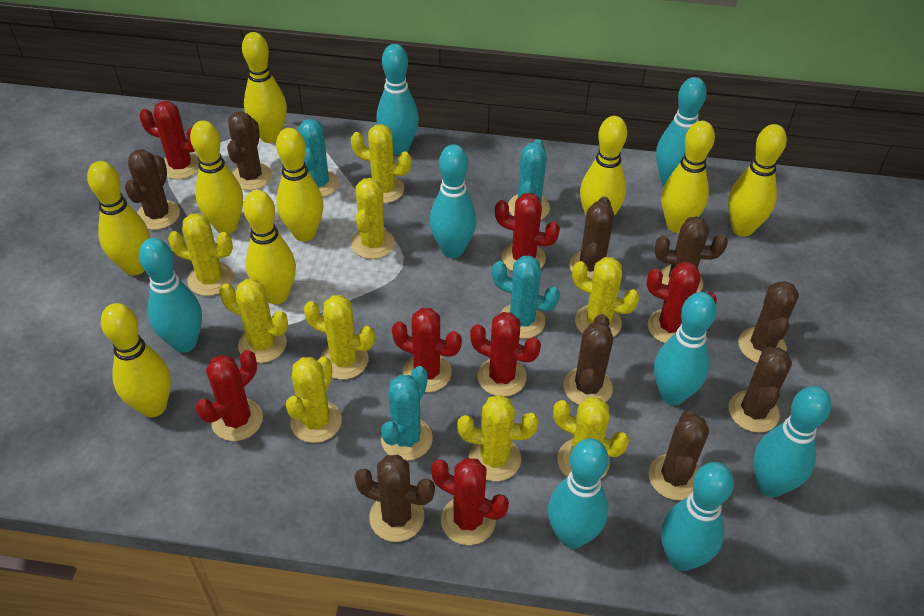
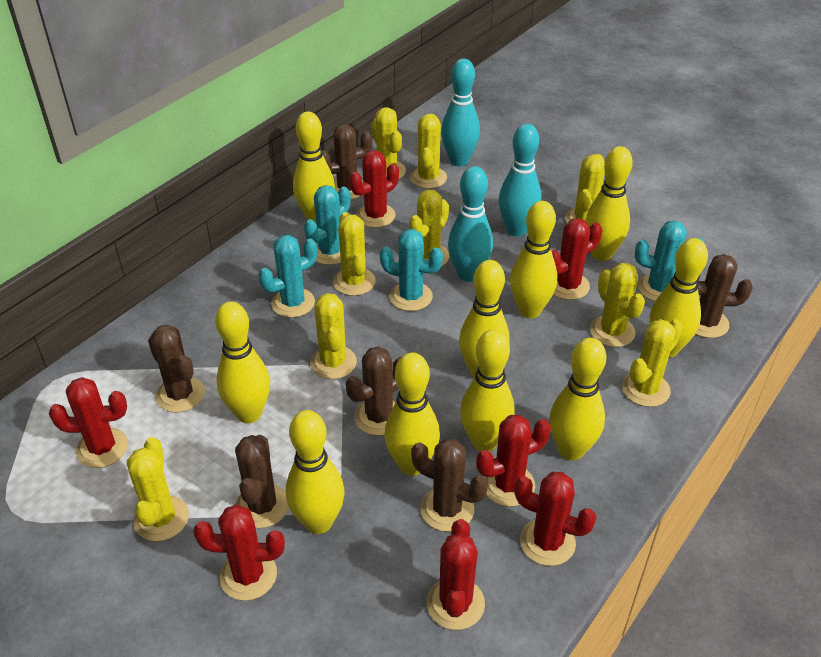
brown cactus: [125,149,180,230] [227,111,272,190] [354,455,435,542] [563,314,613,405] [569,196,614,279] [649,410,709,500] [655,216,728,293] [729,347,792,433] [738,281,799,363] = 9 -> [148,324,205,412] [235,435,289,528] [322,124,373,200] [346,346,401,436] [411,439,488,532] [695,254,753,338] = 6
turquoise bowling pin: [139,238,202,353] [376,44,419,155] [430,144,476,258] [548,438,609,548] [654,292,717,405] [656,77,707,185] [661,462,734,571] [754,386,831,497] = 8 -> [441,58,480,166] [448,166,493,282] [499,124,541,237] = 3
yellow bowling pin: [87,161,150,276] [101,303,171,418] [190,120,243,234] [242,32,287,143] [243,190,296,304] [276,128,323,241] [580,116,627,216] [662,121,715,233] [728,124,787,237] = 9 -> [215,301,270,423] [286,410,345,534] [293,111,335,222] [385,352,440,476] [459,260,509,378] [460,329,515,452] [510,201,557,318] [549,338,606,460] [585,146,633,261] [650,238,708,358] = 10

